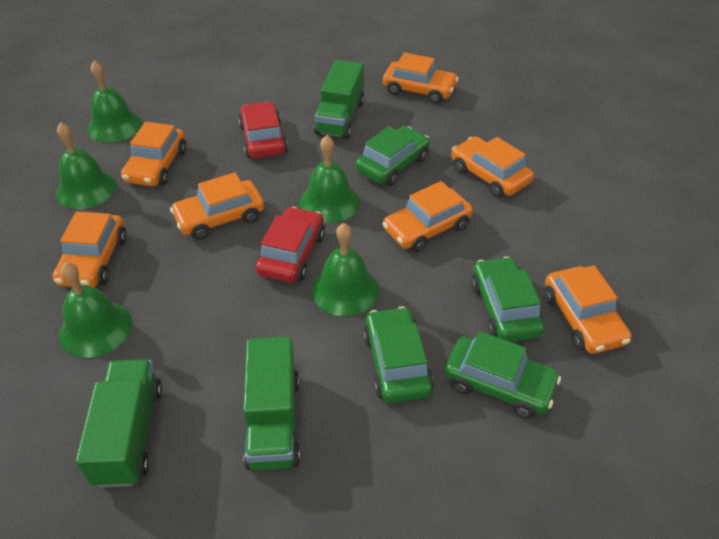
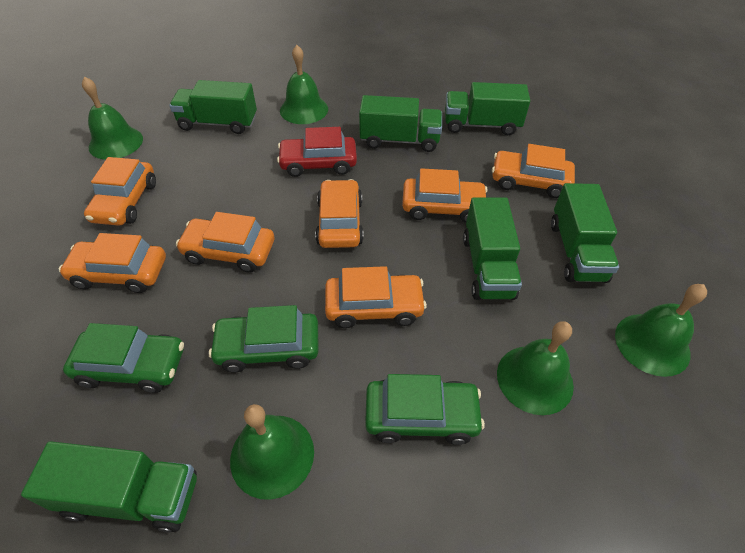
green car: [355,126,430,186] [363,306,434,403] [444,331,561,419] [471,257,544,342] = 4 -> [63,323,184,393] [209,305,318,373] [365,374,485,445] = 3
green truck: [76,359,162,487] [243,337,300,470] [314,60,364,139] = 3 -> [21,441,197,533] [169,80,257,134] [359,95,442,152] [445,82,530,135] [463,197,522,300] [551,183,619,283] = 6
red car: [239,102,288,158] [256,207,325,283] = 2 -> [277,127,357,177] = 1

